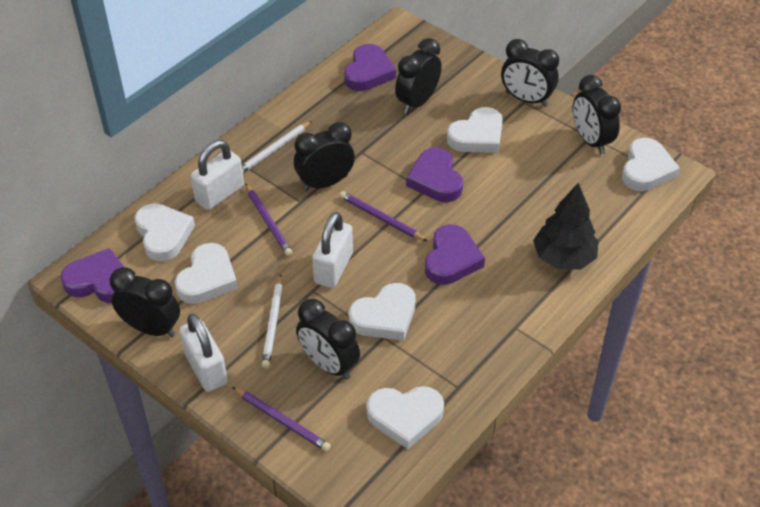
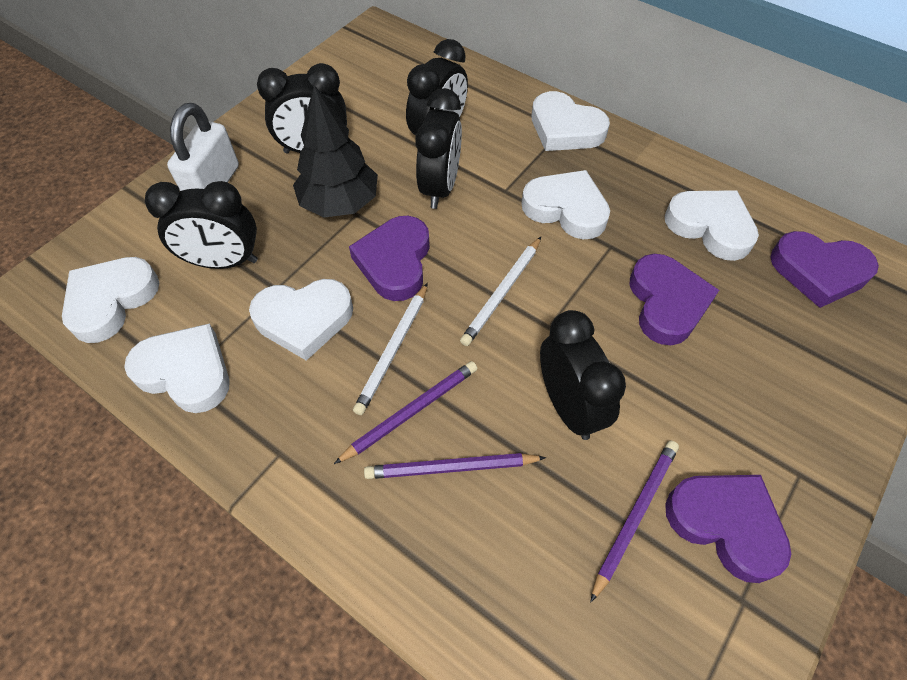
black clock: [110,267,180,337] [294,122,355,191] [296,299,360,380] [395,38,442,114] [501,39,559,107] [573,75,621,155] = 6 -> [145,181,258,269] [257,63,347,154] [406,39,468,135] [415,88,462,209] [540,310,626,440] = 5
white padlock: [179,313,228,392] [191,140,244,210] [312,212,353,288] = 3 -> [167,103,239,191] = 1

